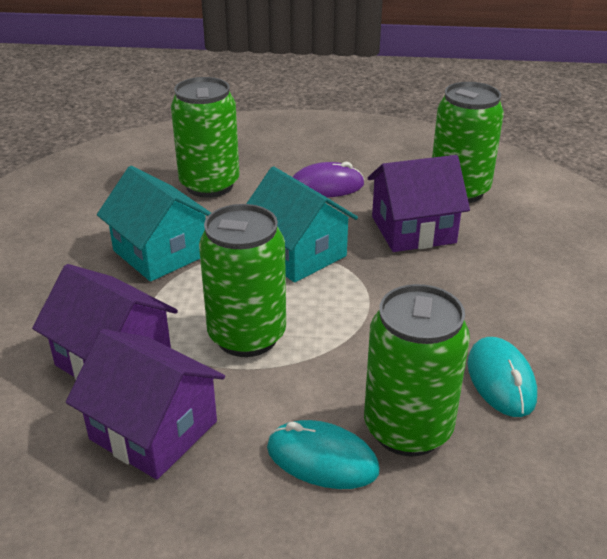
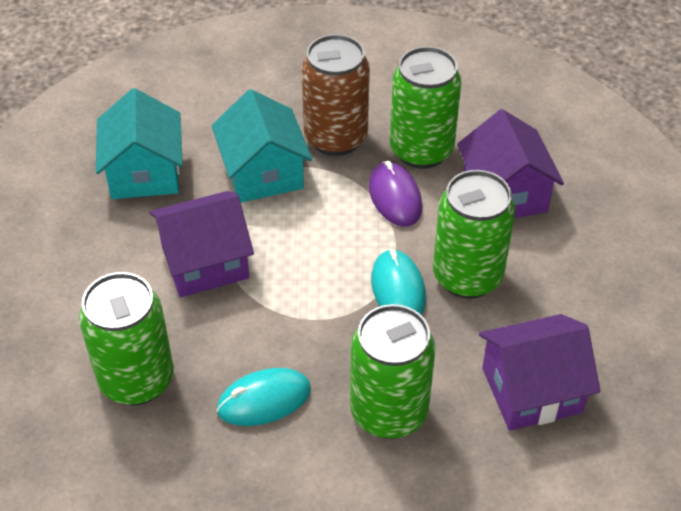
brown can: none = 0 -> [302,34,370,156] = 1

